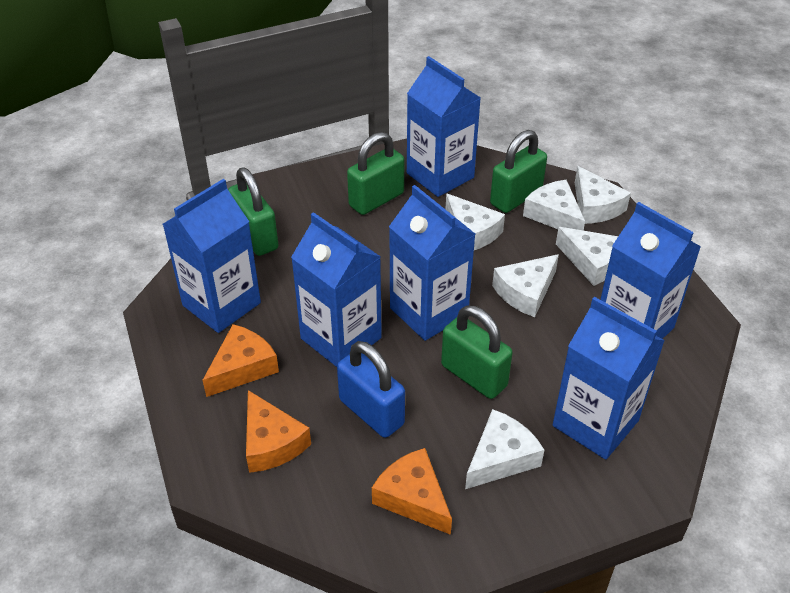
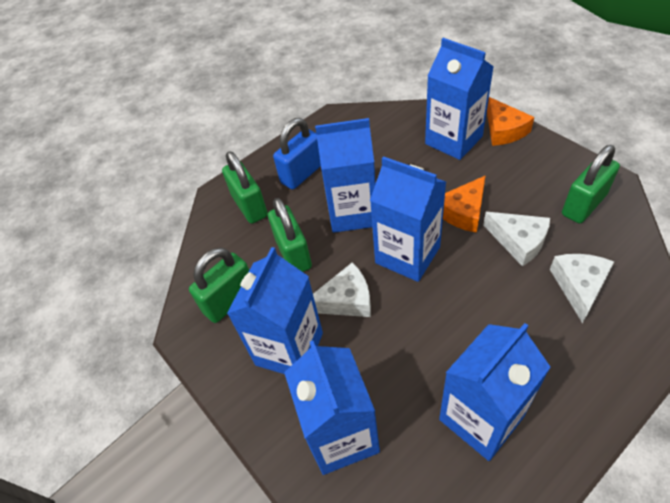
orange cheese: [202,324,279,397] [246,390,311,473] [372,448,452,535] = 3 -> [443,175,486,233] [487,97,534,146] = 2
white cheese: [446,193,505,250] [465,409,544,489] [492,254,559,317] [523,180,585,231] [556,227,618,286] [575,166,631,224] = 6 -> [313,263,371,317] [483,212,550,266] [550,254,614,323] = 3

